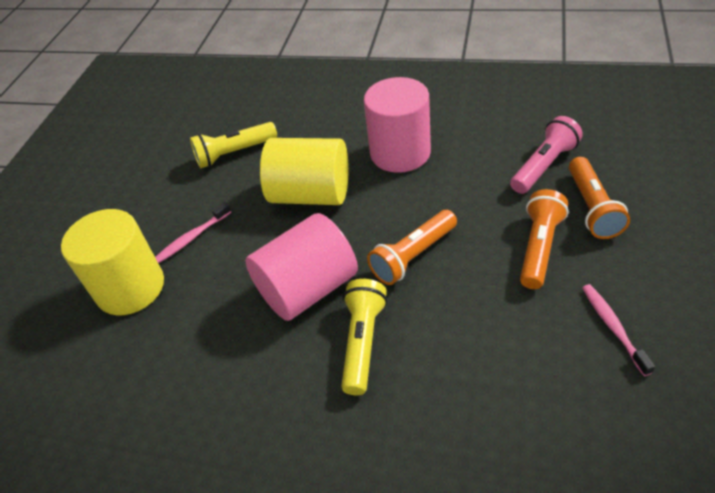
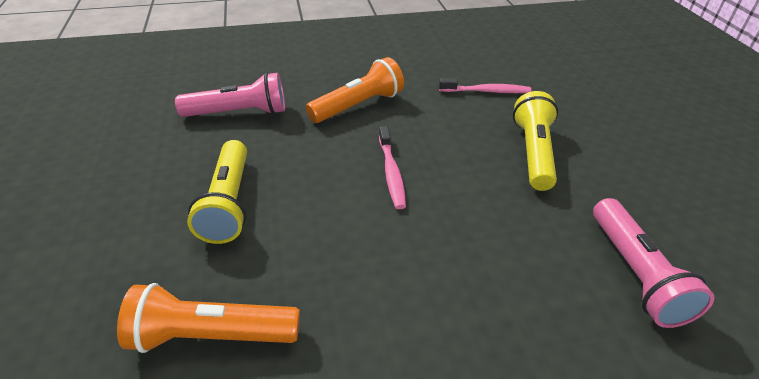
orange flashlight: [367,210,457,285] [520,189,568,289] [569,157,630,239] = 3 -> [117,283,300,353] [306,57,404,123] = 2
pink cylinder: [245,213,358,321] [364,77,431,173] = 2 -> none = 0
pink flashlight: [510,116,583,194] = 1 -> [175,72,285,117] [593,198,715,328] = 2
yellow cylinder: [61,209,164,315] [260,138,349,205] = 2 -> none = 0

